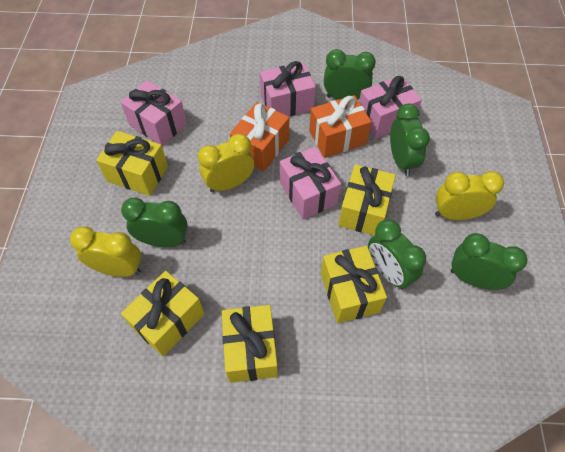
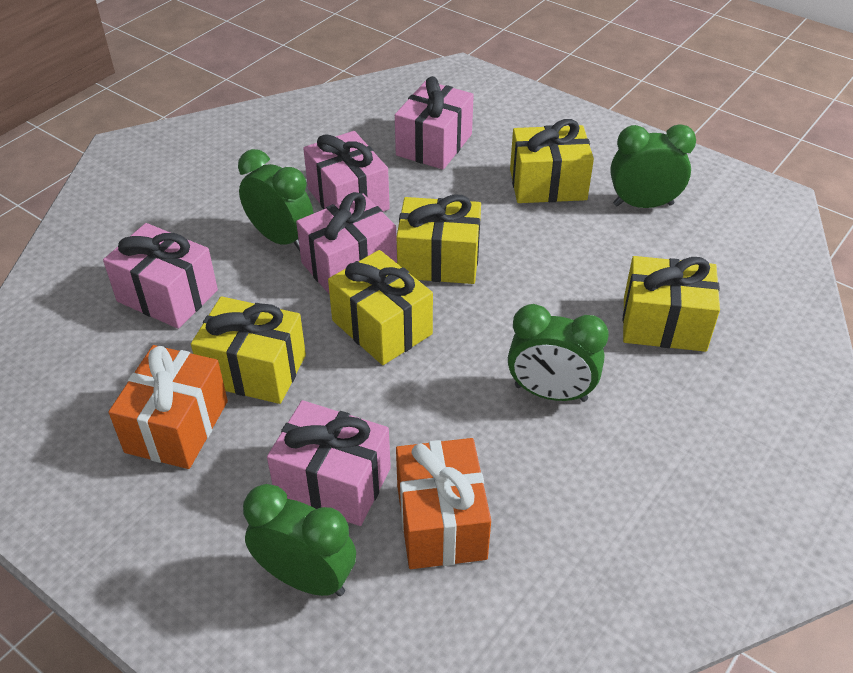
green clock: [121,198,188,247] [324,49,376,100] [368,220,426,290] [390,104,430,176] [451,233,527,290] = 5 -> [238,149,314,251] [243,484,356,596] [508,304,608,402] [610,124,696,208] = 4
pink gift: [120,80,187,146] [260,61,316,116] [280,147,341,219] [359,76,422,138] = 4 -> [103,223,218,329] [267,400,391,526] [296,192,397,295] [303,131,390,212] [395,76,474,170] = 5
yellow clock: [70,226,141,277] [198,134,254,192] [435,171,504,220] = 3 -> none = 0

